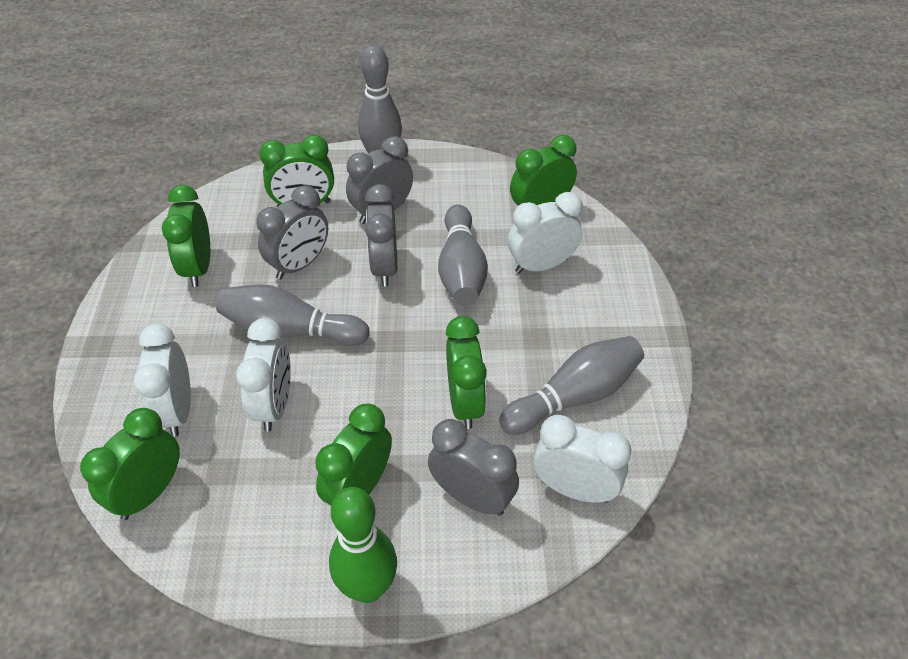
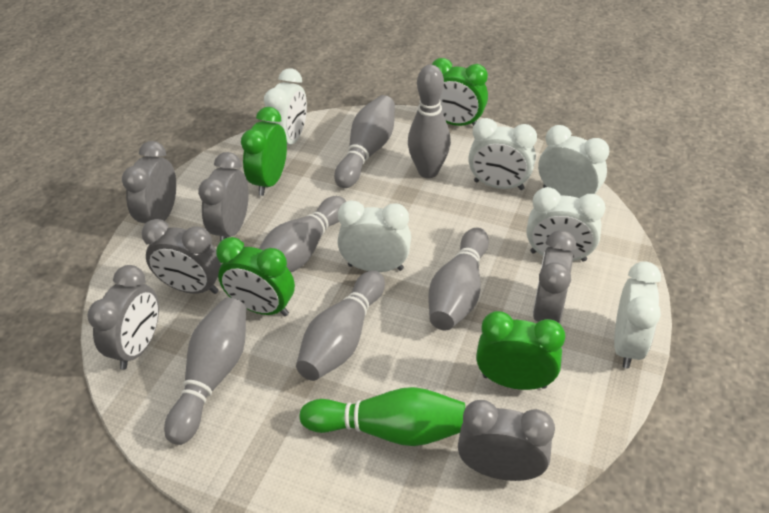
green clock: [80,408,180,520] [162,185,210,287] [259,135,334,207] [315,404,392,505] [446,316,487,429] [510,135,577,206] = 6 -> [216,237,295,316] [241,107,287,196] [432,58,488,126] [476,311,565,390] = 4
grey bowling pin: [216,284,370,346] [358,45,402,153] [438,204,488,306] [499,336,644,435] = 4 -> [164,297,246,445] [259,196,346,272] [296,271,385,381] [334,95,395,188] [408,65,451,178] [429,228,489,330] = 6
grey clock: [256,185,328,280] [346,136,413,224] [365,184,397,286] [428,419,519,516] = 4 -> [87,265,159,370] [122,141,176,223] [142,219,222,294] [198,152,249,241] [458,400,555,481] [533,230,576,323] = 6
white clock: [134,323,191,437] [236,318,291,432] [508,192,582,274] [533,415,631,503] = 4 -> [264,68,307,145] [338,200,411,272] [468,118,537,190] [527,187,606,262] [538,125,609,199] [614,261,661,369] = 6

